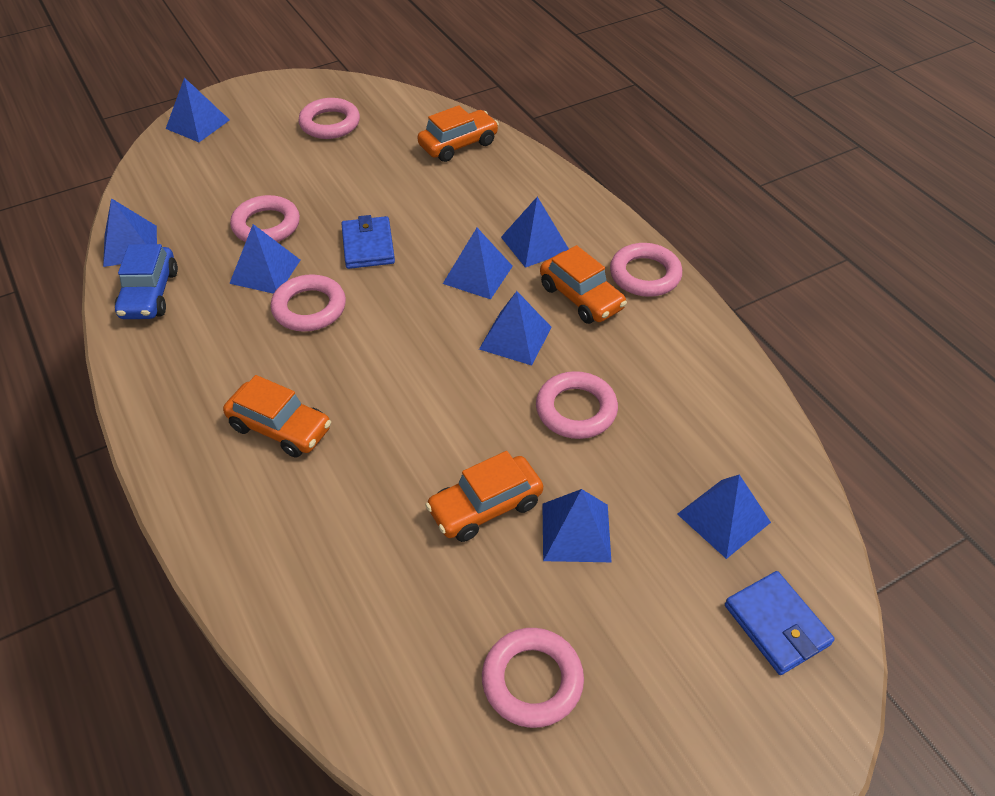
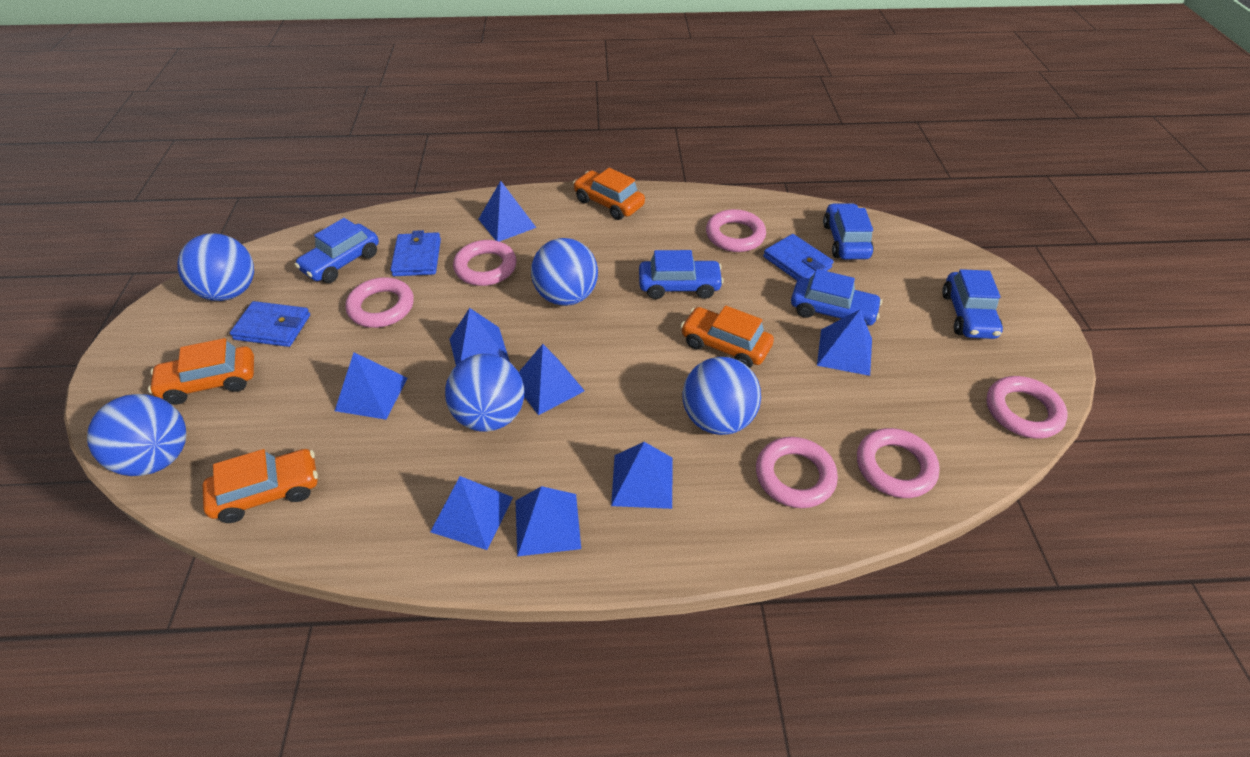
blue ball: none = 0 -> [87,394,186,476] [177,234,254,301] [445,354,524,432] [531,238,598,306] [682,357,761,435] = 5
blue car: [115,244,178,319] = 1 -> [295,218,379,283] [639,250,724,299] [791,269,882,326] [823,203,874,259] [942,269,1003,339] = 5
blue wallet: [341,215,395,269] [725,571,835,675] = 2 -> [230,301,310,347] [390,230,441,276] [763,234,834,281] = 3

